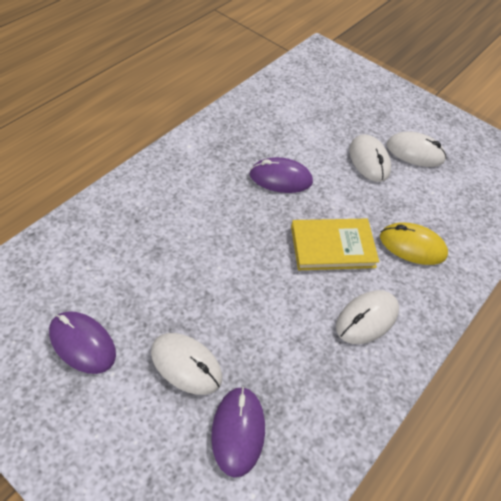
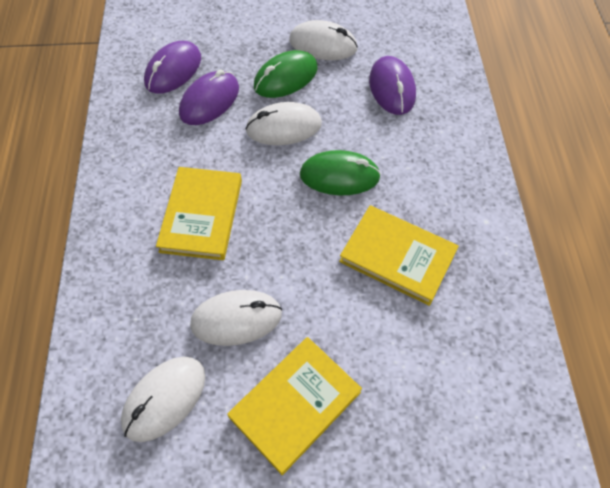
green mouse: none = 0 -> [254,50,318,98] [300,150,381,195] = 2
yellow book: [291,219,379,270] = 1 -> [156,167,242,260] [227,337,362,475] [339,205,459,306] = 3
yellow mouse: [380,223,448,265] = 1 -> none = 0

